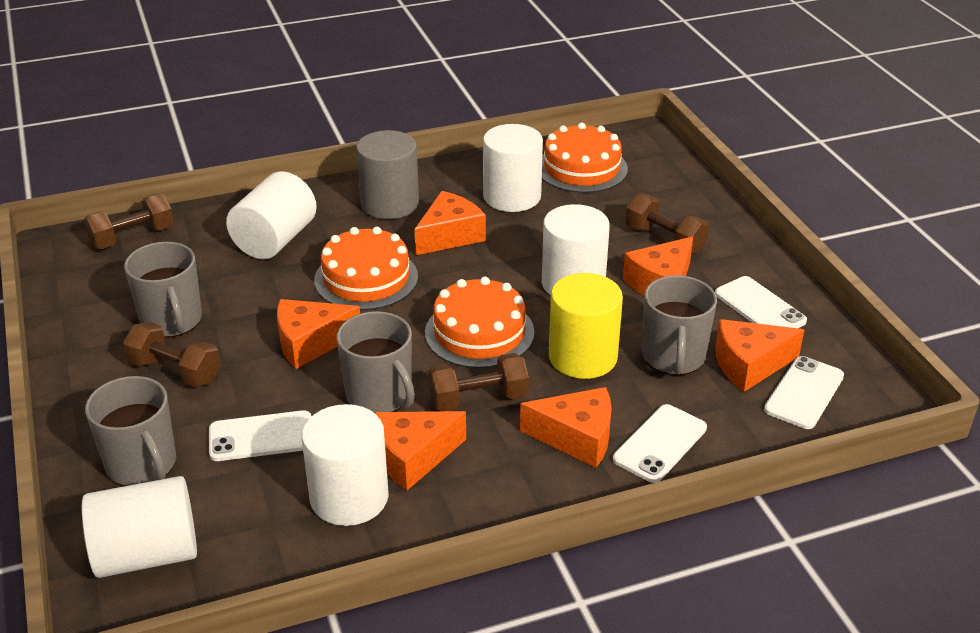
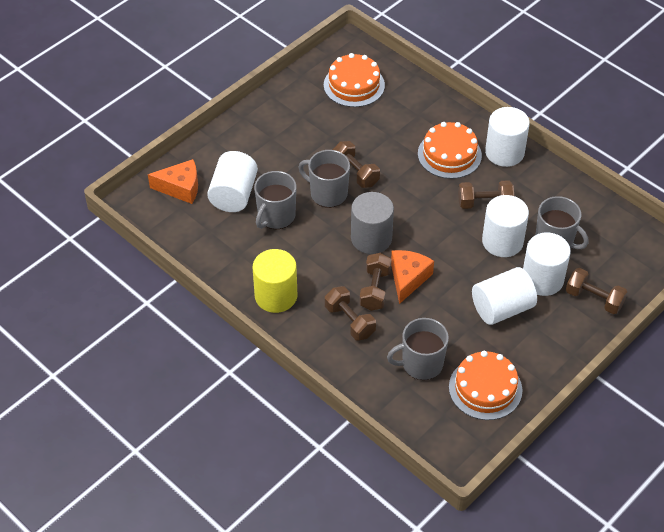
brown dumbbell: [84,193,174,249] [123,322,221,387] [428,353,529,411] [625,193,709,254] = 4 -> [325,286,376,341] [333,141,380,188] [359,253,391,311] [458,180,514,209] [566,268,627,314] = 5
orange cheese: [277,299,360,369] [374,411,466,490] [414,191,486,255] [520,387,612,468] [623,237,693,295] [715,319,804,392] = 6 -> [148,159,198,204] [391,250,434,304] = 2
white phone: [209,410,312,461] [613,404,707,483] [715,276,807,328] [764,356,844,429] = 4 -> none = 0

